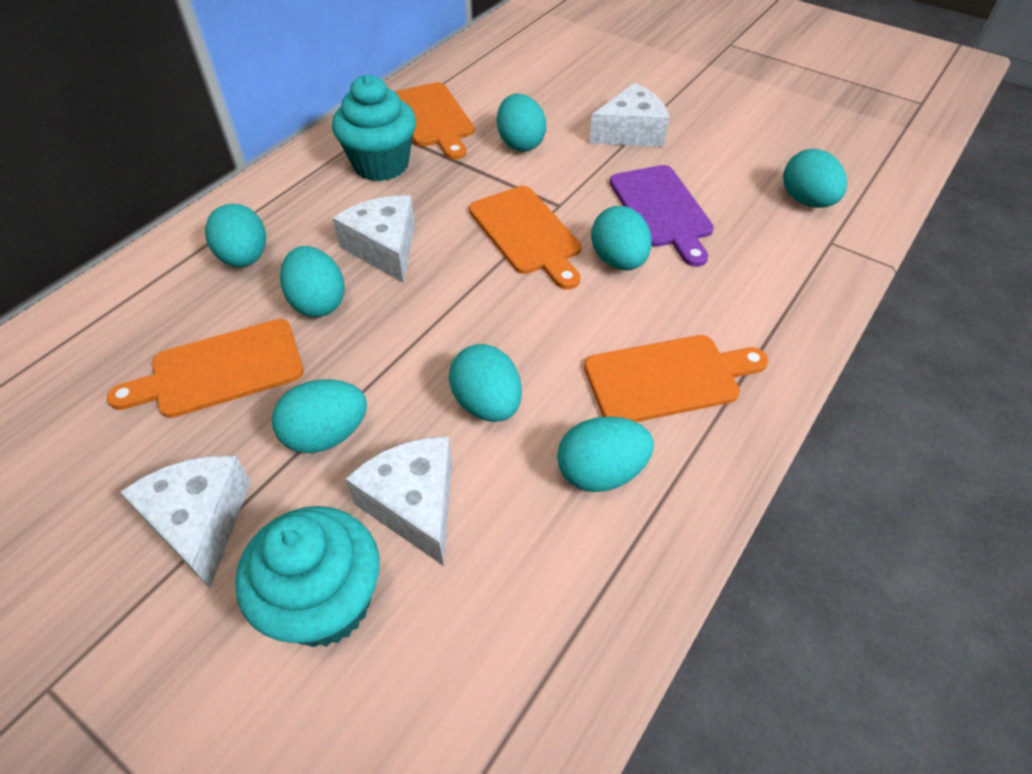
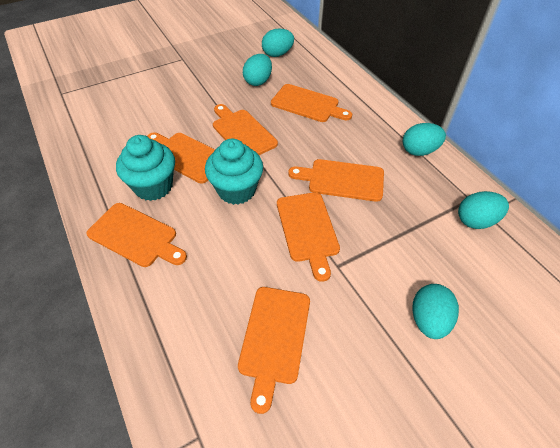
orange cutting board: [107,319,304,418] [394,82,474,160] [469,186,581,290] [584,335,769,422] = 4 -> [86,203,187,267] [147,132,215,183] [213,104,278,155] [238,287,310,414] [271,84,352,122] [277,192,340,282] [288,159,384,202] = 7
purple cutting board: [610,165,714,267] = 1 -> none = 0
turquoise egg: [205,204,266,267] [272,379,367,453] [280,246,345,317] [449,344,522,422] [497,94,546,152] [557,416,654,492] [591,206,652,270] [783,149,847,208] = 8 -> [243,54,272,86] [262,28,294,57] [403,123,446,156] [412,284,459,339] [458,191,509,229] = 5
white cheese: [120,456,251,588] [333,195,415,283] [345,436,452,566] [589,83,669,147] = 4 -> none = 0

